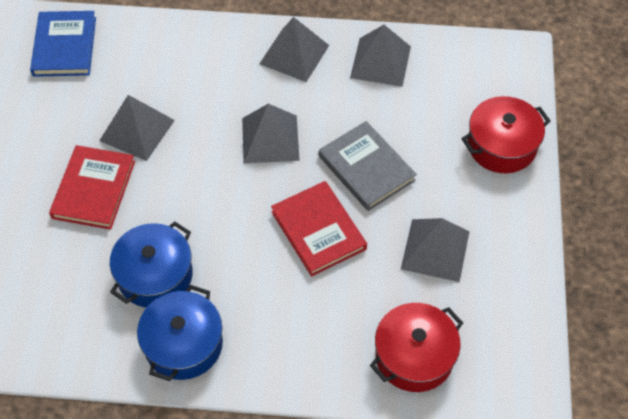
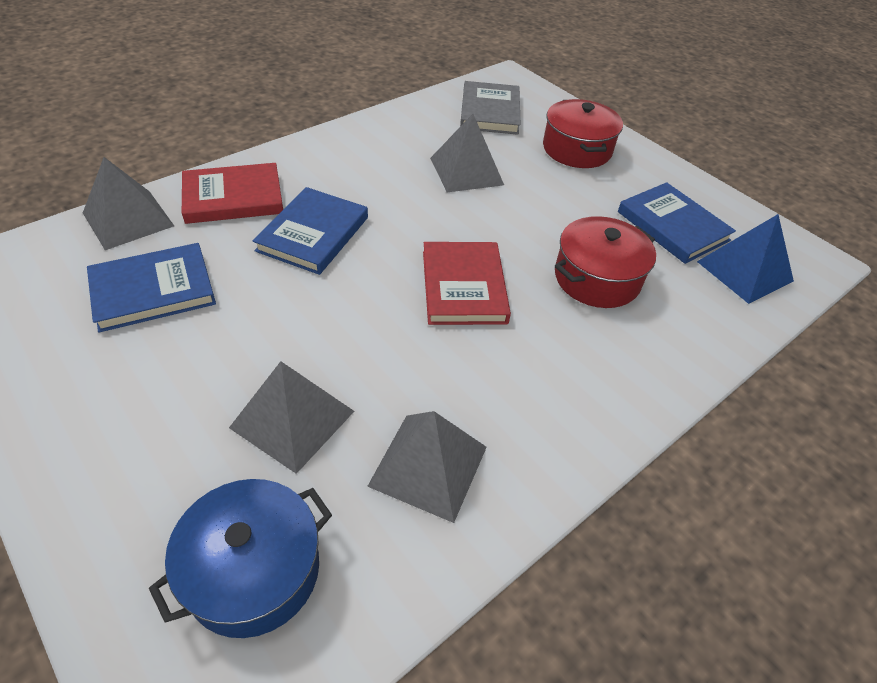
blue book: [30,11,96,77] = 1 -> [87,243,216,332] [253,187,368,275] [618,182,736,264] = 3
blue pot: [110,221,193,308] [137,285,223,381] = 2 -> [149,479,332,638] = 1
blue pyramid: none = 0 -> [697,214,794,304] = 1
grey pyramid: [99,95,175,161] [242,104,300,163] [259,17,329,82] [350,25,411,87] [401,218,469,282] = 5 -> [83,157,174,250] [229,361,354,474] [367,411,487,523] [430,114,504,192] = 4

